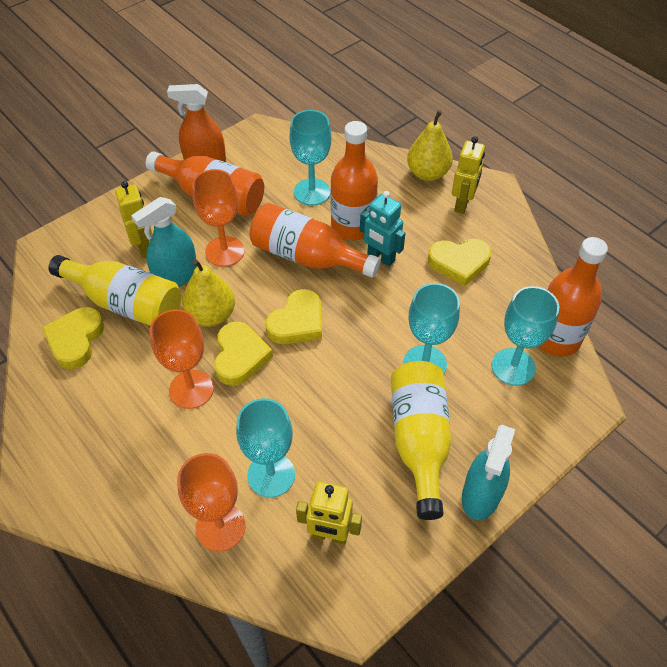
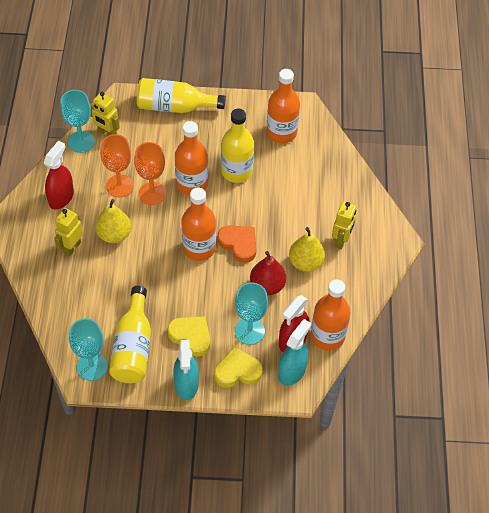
orange goblet: [150,309,214,409] [177,453,246,552] [192,169,244,267] = 3 -> [100,134,134,197] [134,142,166,205] = 2
orange heart: none = 0 -> [217,225,257,263] = 1
orange spray bottle: [167,84,226,162] = 1 -> none = 0
red pear: none = 0 -> [250,251,286,295] = 1
red spray bottle: none = 0 -> [43,141,74,209] [279,295,309,352] = 2
turquoise goblet: [236,398,295,498] [289,110,331,205] [403,283,460,373] [492,286,559,386] = 4 -> [61,90,95,153] [69,318,108,381] [235,282,268,345] = 3
turquoise robot: [360,191,405,266] = 1 -> none = 0
yellow bottle: [49,255,181,326] [391,361,451,520] = 2 -> [109,286,151,383] [137,78,226,113] [221,108,254,183] = 3
yellow heart: [42,307,104,369] [214,321,273,386] [265,289,322,344] [428,239,491,286] = 4 -> [167,316,210,356] [214,347,263,388] = 2

